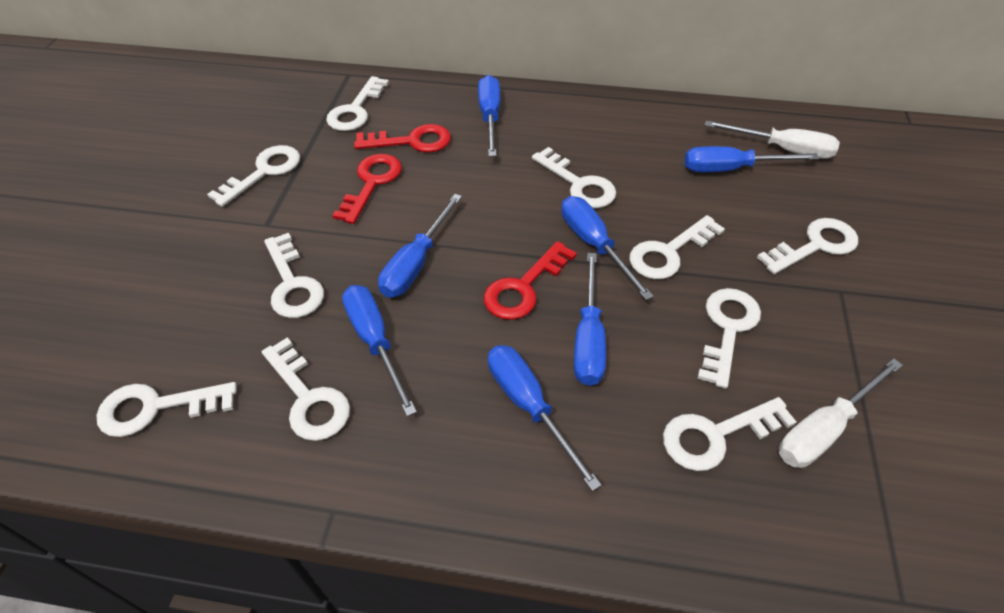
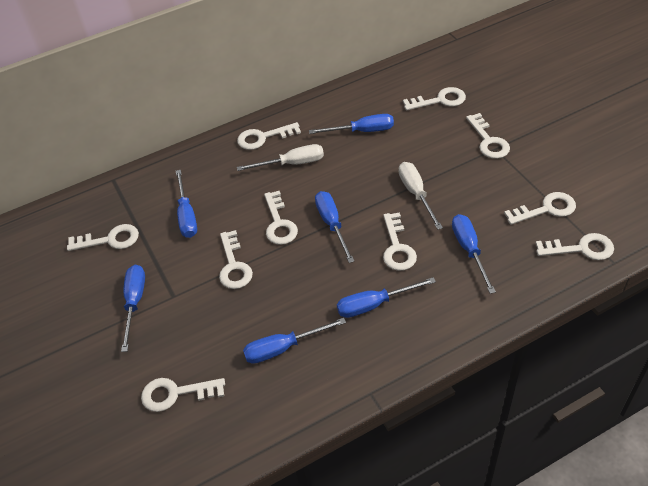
red key: [332,154,402,224] [354,124,451,153] [484,241,577,320] = 3 -> none = 0

